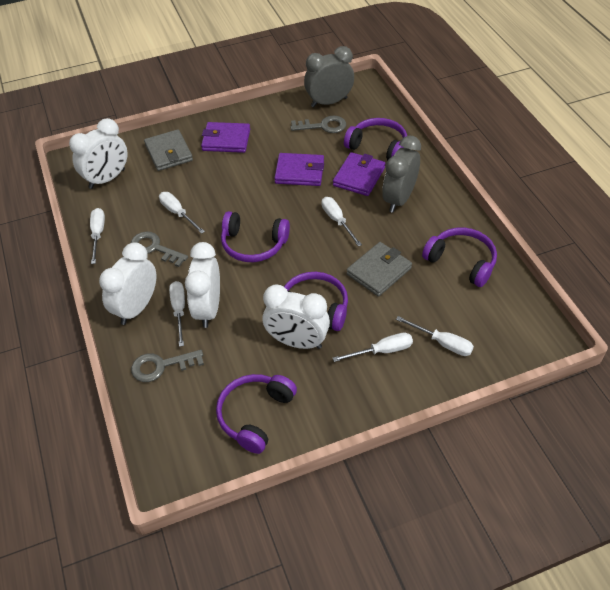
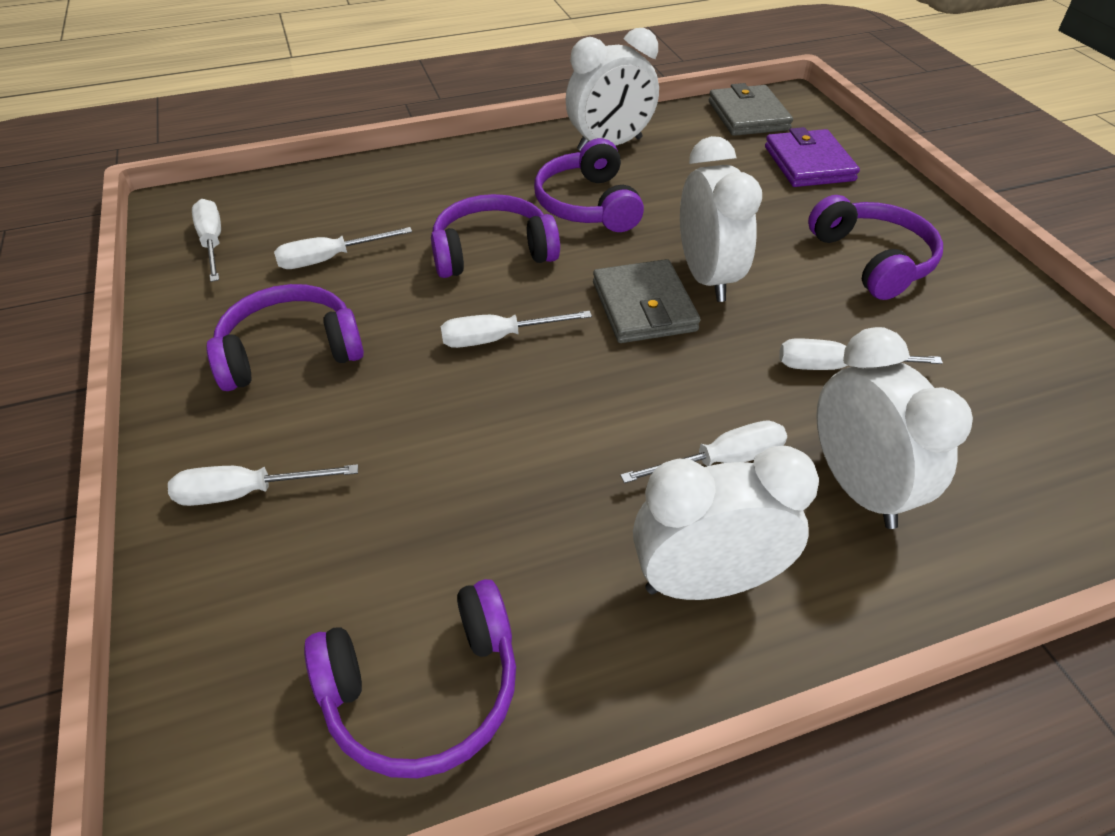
grey clock: [304,46,354,107] [382,135,421,213] = 2 -> none = 0
grey key: [131,232,188,267] [131,350,204,382] [291,116,346,133] = 3 -> none = 0
purple wallet: [201,122,250,153] [274,153,324,186] [333,152,385,196] = 3 -> [765,127,860,187] = 1

